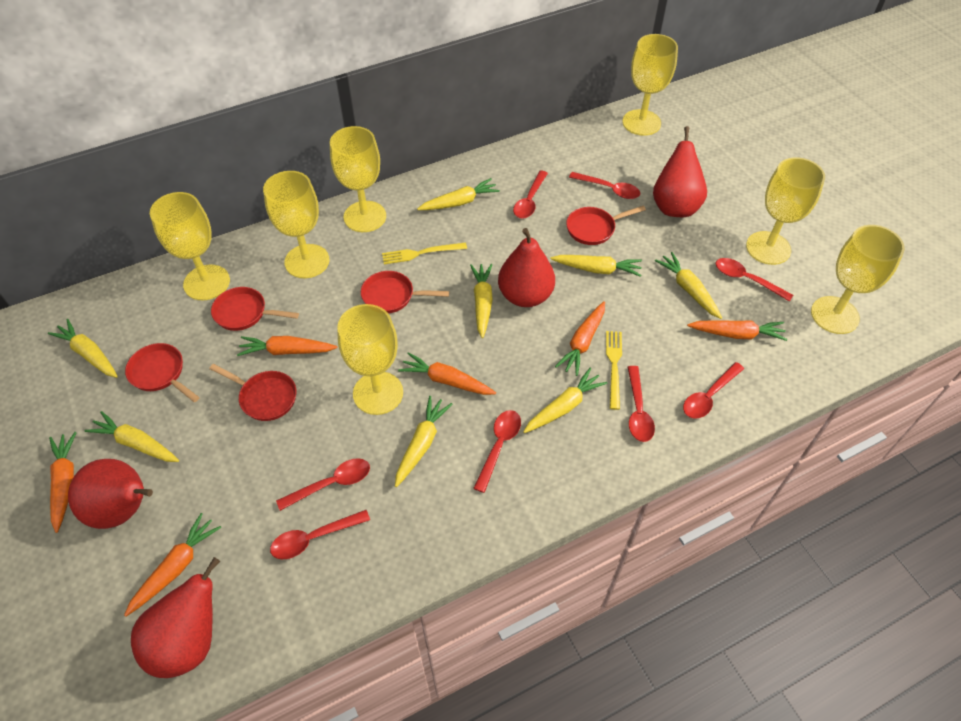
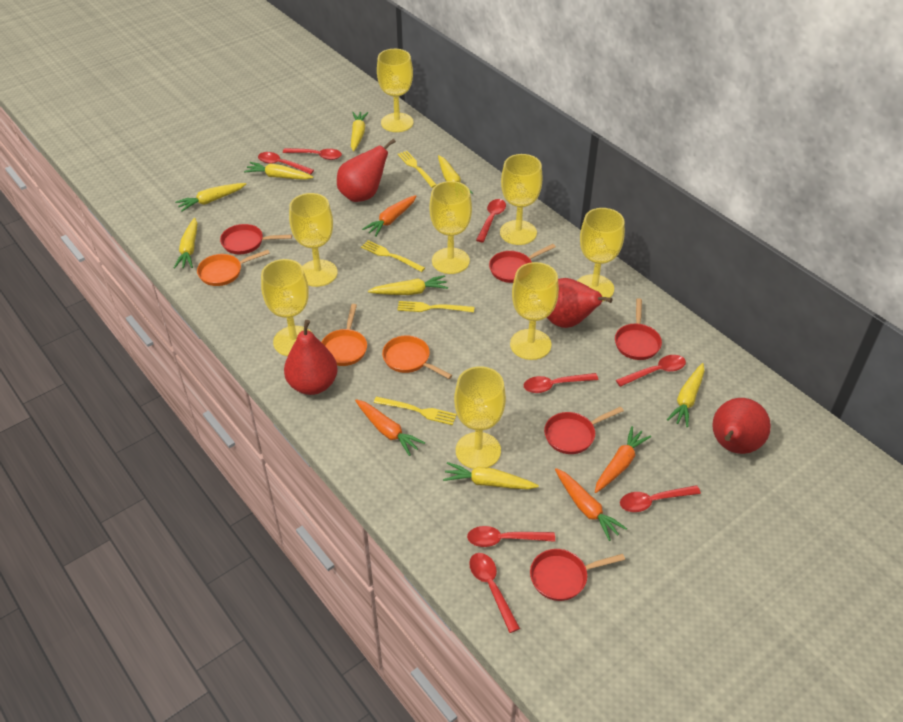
orange carrot: [49,432,77,533] [124,513,221,617] [237,336,337,356] [398,352,496,395] [555,301,605,376] [687,320,787,341] = 6 -> [355,399,425,456] [362,195,416,237] [555,468,627,541] [595,426,651,493] = 4
orange pan: none = 0 -> [197,250,270,286] [322,304,367,366] [382,335,452,379] = 3
yellow fork: [382,242,467,264] [606,331,622,410] = 2 -> [361,240,425,272] [374,396,457,425] [397,301,475,312] [398,151,437,188] = 4
yellow goblet: [150,192,230,300] [263,171,330,278] [330,126,386,232] [337,304,403,415] [622,34,678,136] [746,157,825,265] [811,225,905,334] = 7 -> [261,259,312,356] [289,193,338,287] [377,49,414,132] [430,181,472,274] [454,366,506,469] [500,154,543,245] [510,262,559,360] [577,208,625,302] = 8

